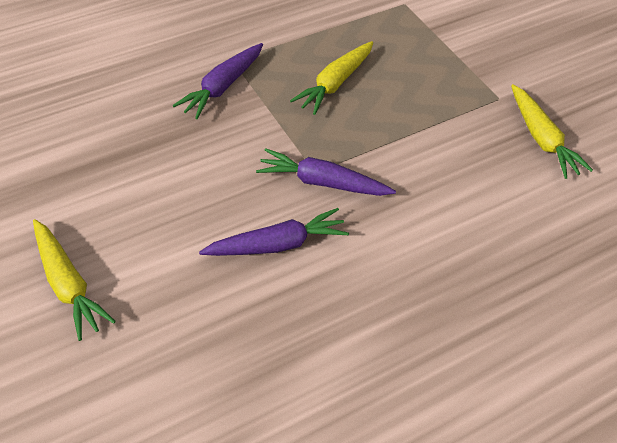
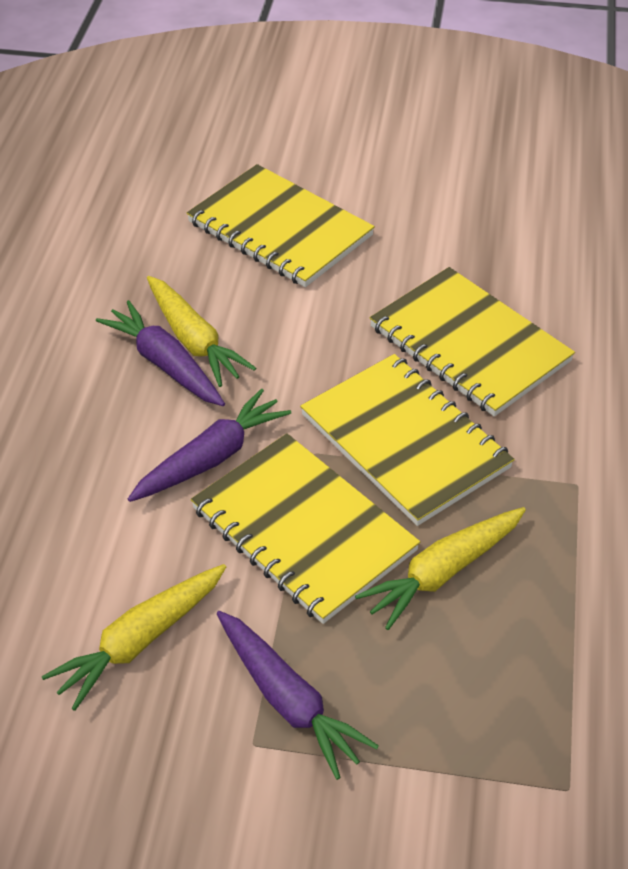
yellow notebook: none = 0 -> [187,164,375,287] [191,433,420,624] [300,354,515,526] [370,267,575,416] = 4

